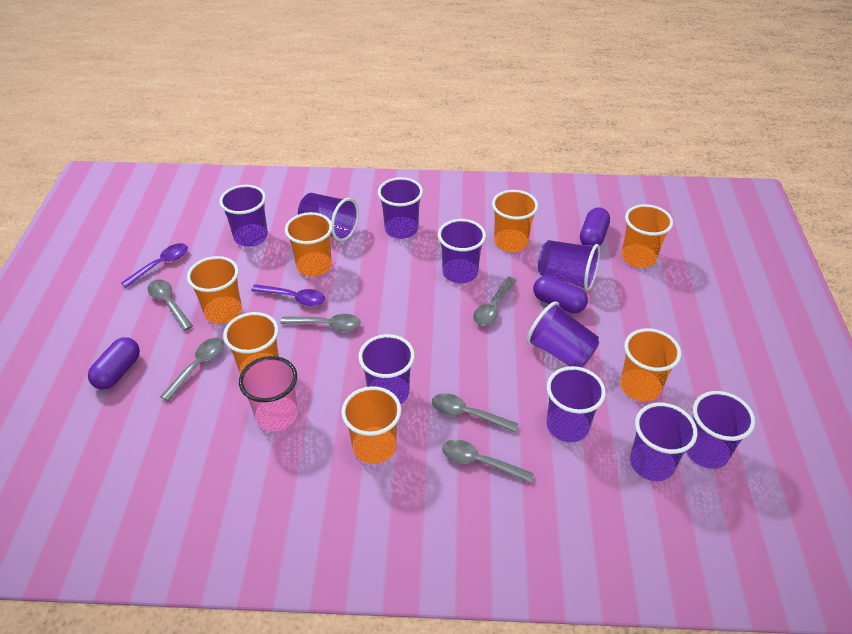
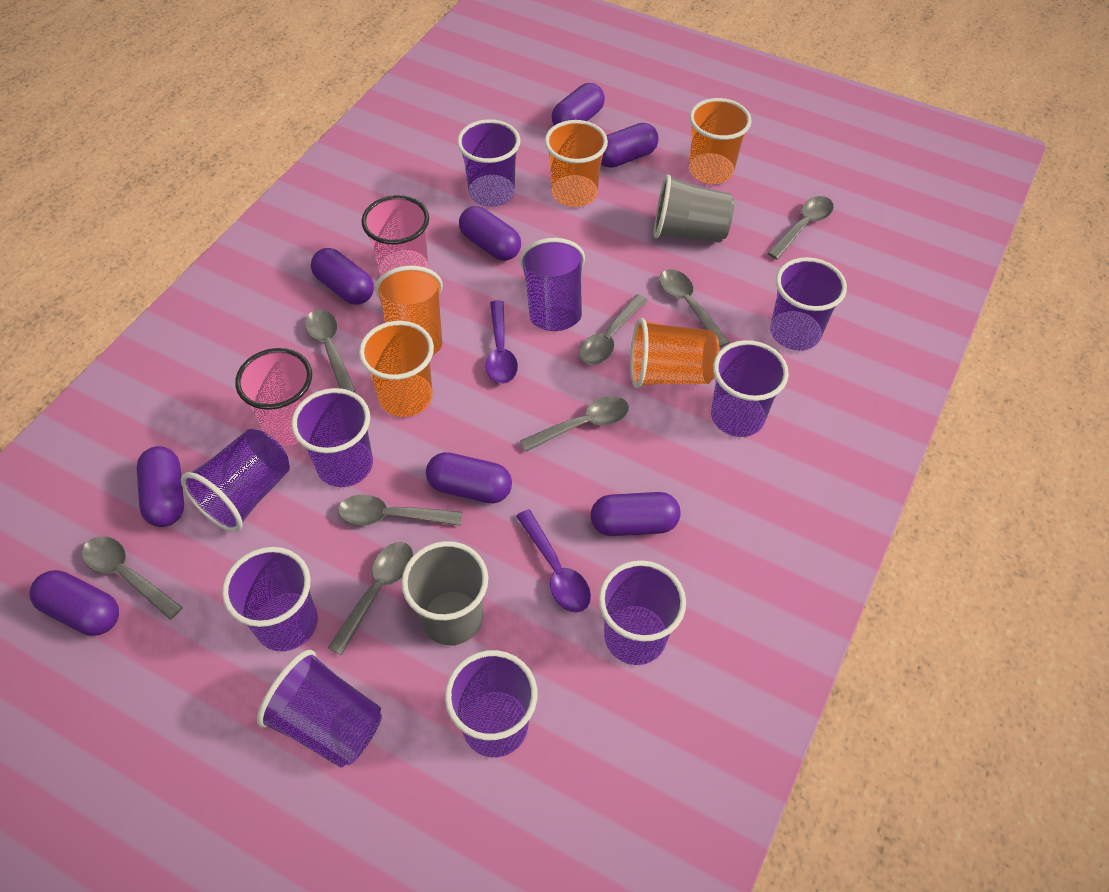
grey cup: none = 0 -> [401,541,488,645] [654,174,735,242] = 2
grey spoon: [148,279,193,331] [160,338,224,401] [280,314,361,331] [432,393,518,432] [442,440,534,483] [473,276,516,325] = 6 -> [82,536,183,620] [305,310,356,392] [328,542,413,655] [338,495,463,526] [520,396,629,452] [579,294,648,365] [659,269,730,348] [767,196,834,259] = 8
orange cup: [187,256,242,324] [223,312,279,374] [285,212,333,276] [341,386,402,464] [492,190,538,252] [620,328,681,401] [622,204,673,268] = 7 -> [359,321,434,417] [375,266,443,356] [545,120,608,207] [630,318,720,388] [689,98,752,184] = 5
pink cup: [239,356,298,431] = 1 -> [235,348,312,445] [361,195,429,276] = 2
purple capsule: [88,337,140,390] [533,276,588,313] [580,207,610,246] = 3 -> [30,570,119,636] [137,446,184,527] [311,248,374,305] [426,452,512,504] [459,206,521,261] [552,83,605,126] [591,492,680,536] [601,123,659,168] = 8

